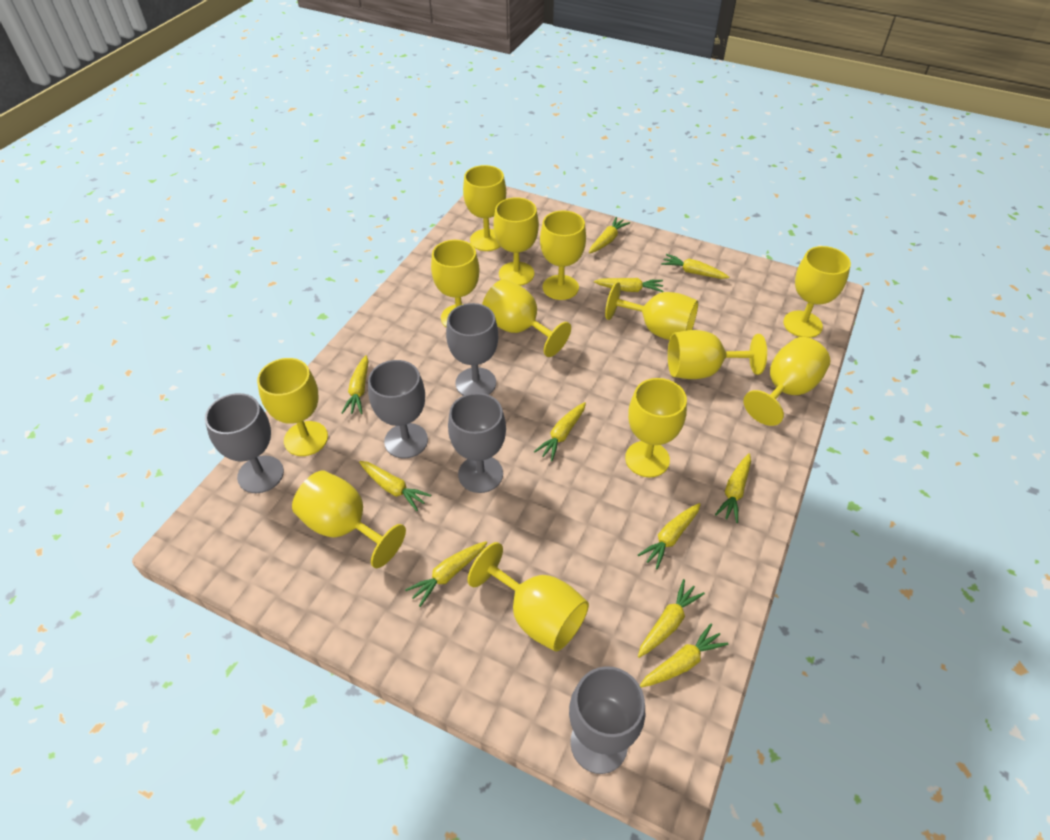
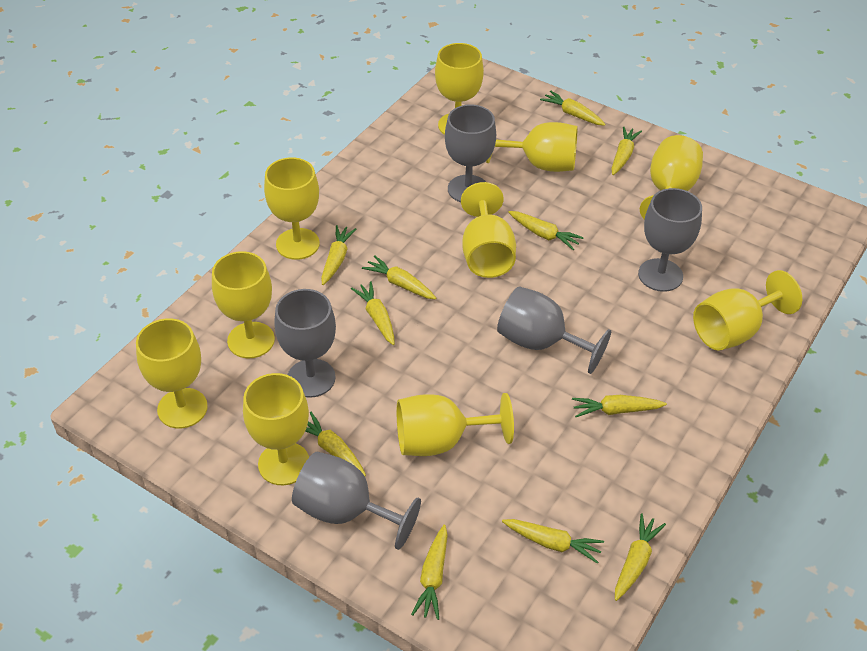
yellow goblet: [257,358,328,456] [292,471,406,568] [431,240,479,327] [463,165,506,251] [467,542,589,652] [482,279,571,357] [493,197,539,286] [540,210,586,300] [605,282,698,340] [625,378,687,478] [668,330,767,379] [744,337,830,426] [783,246,851,338] = 13 -> [136,318,208,428] [212,251,275,358] [243,373,309,485] [264,157,320,260] [397,393,514,456] [435,43,484,135] [461,182,516,278] [486,122,578,172] [640,135,703,220] [693,270,802,351] = 10

